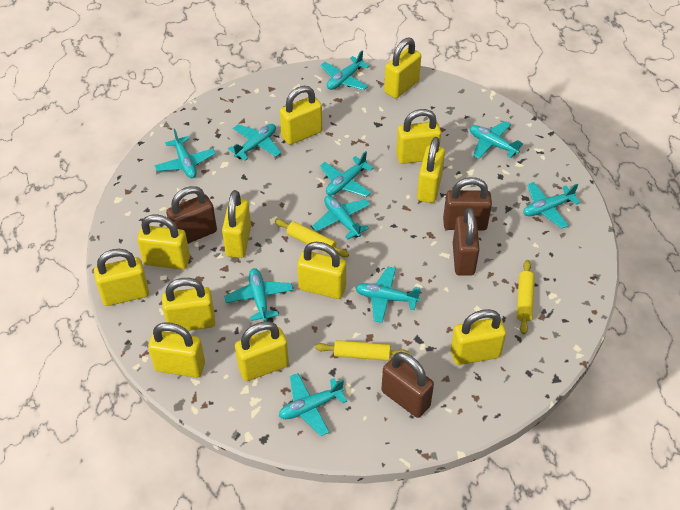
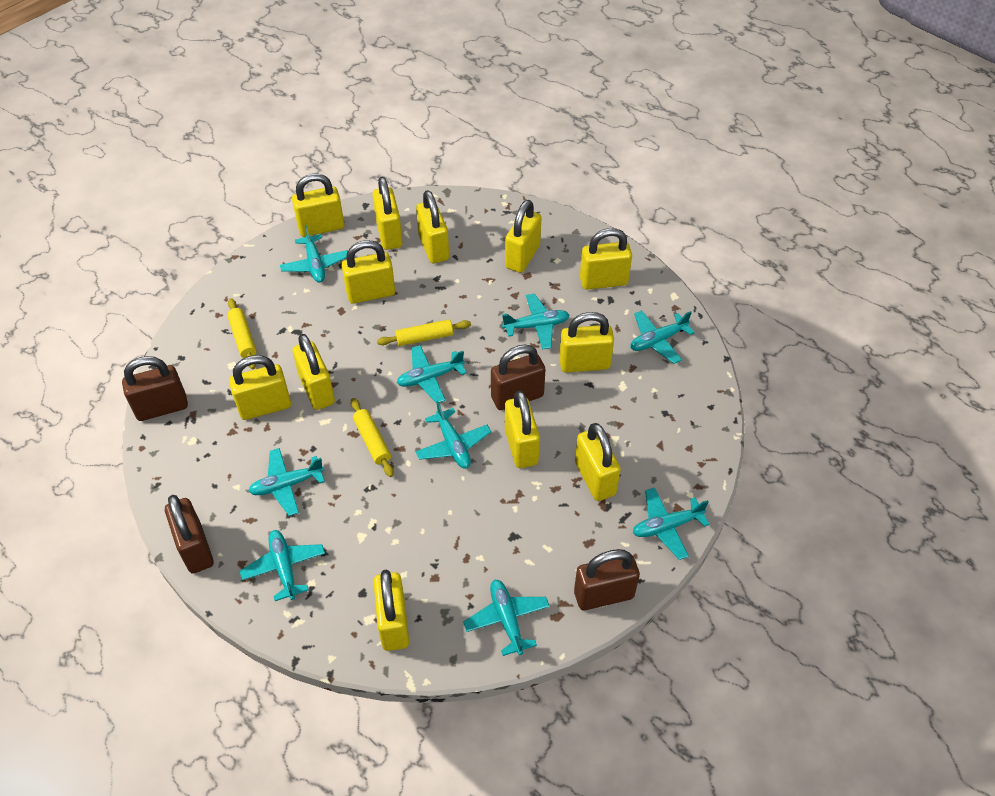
turquoise plane: [154,129,216,178] [224,268,293,321] [228,124,281,161] [279,373,347,436] [312,195,370,240] [320,50,370,90] [320,151,374,197] [355,267,421,323] [470,121,523,159] [523,182,580,228] = 10 -> [240,530,325,601] [249,448,325,516] [280,225,348,282] [397,345,467,403] [415,401,491,469] [463,580,550,656] [502,294,569,350] [630,310,695,364] [633,488,709,560] = 9

